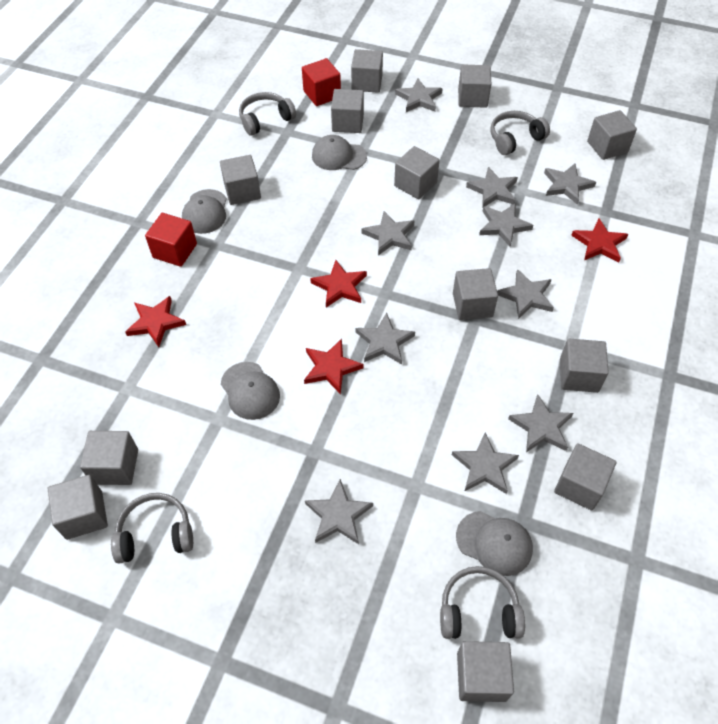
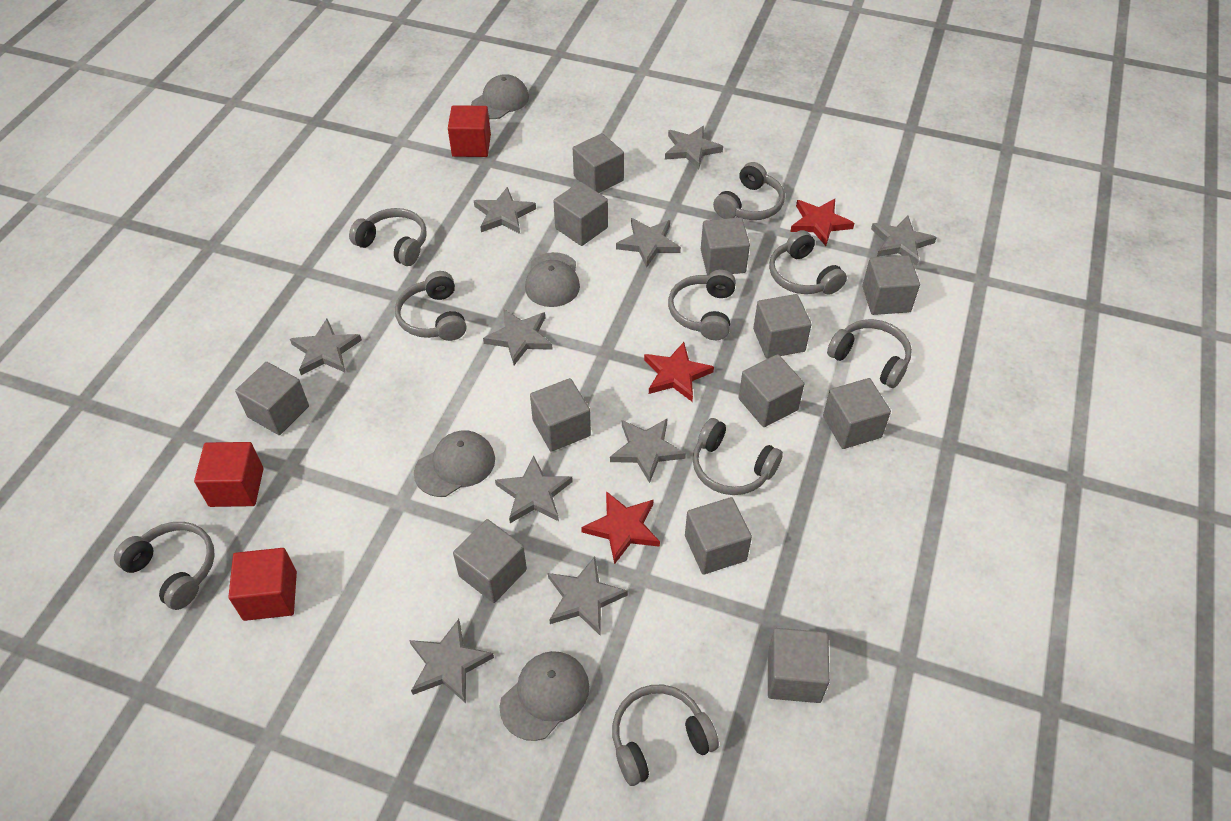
grey headphones: [111,493,193,564] [239,92,296,136] [440,566,525,639] [491,111,550,155] = 4 -> [114,522,215,610] [349,208,427,266] [395,271,466,341] [612,685,719,786] [668,270,736,340] [693,418,783,495] [713,162,785,220] [769,230,847,295] [827,319,912,388] = 9
red cube: [145,213,197,267] [302,58,341,106] = 2 -> [194,442,264,507] [228,548,297,621] [448,105,491,157] = 3
red star: [125,296,186,347] [304,339,363,394] [310,260,367,308] [571,218,628,263] = 4 -> [581,491,660,565] [644,342,714,401] [790,199,854,246] = 3

